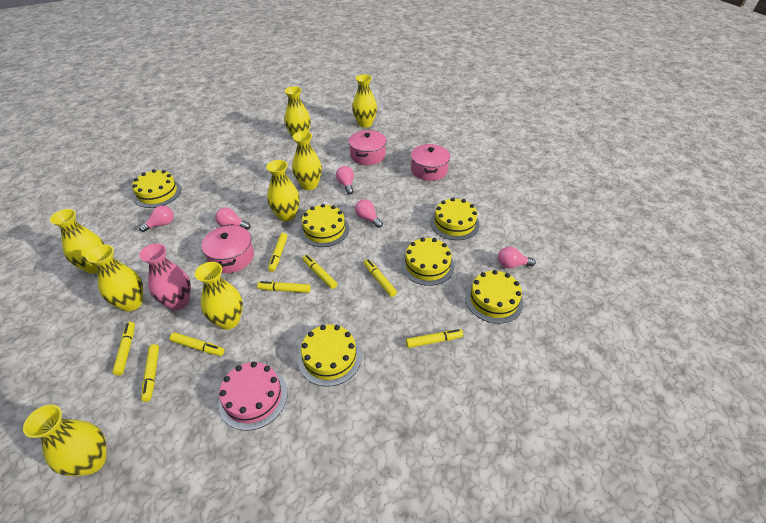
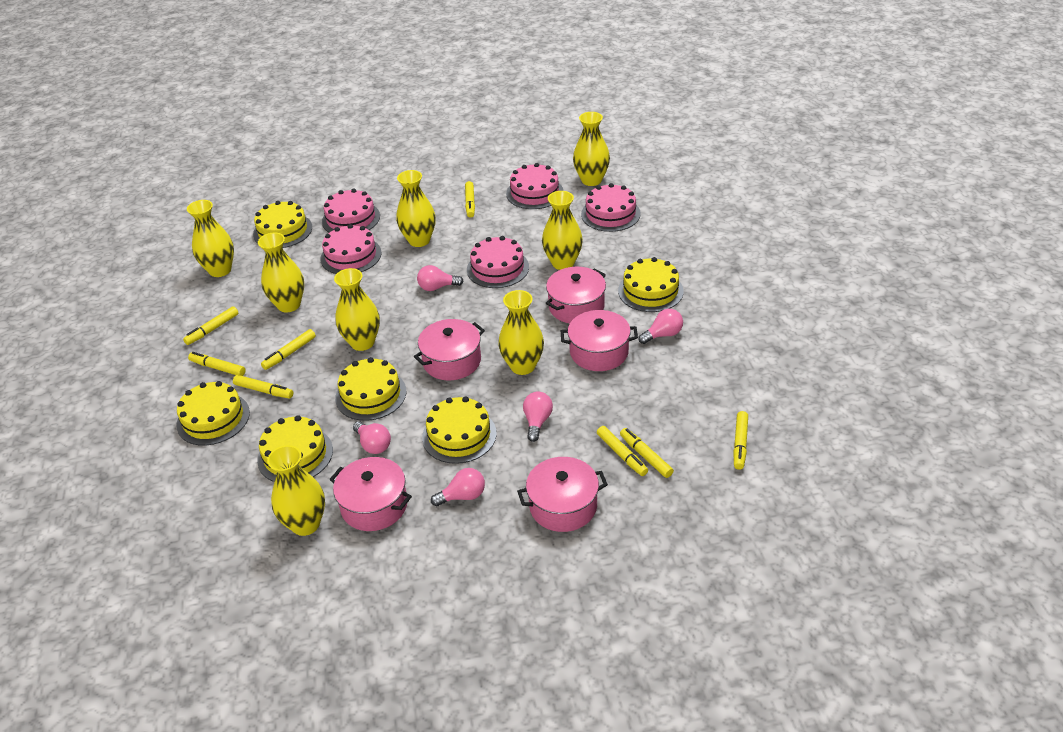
pink cake: [218,362,287,431] = 1 -> [320,224,382,274] [322,189,380,233] [467,236,529,288] [506,163,563,209] [581,183,641,232] = 5
pink pot: [201,224,254,273] [349,130,386,165] [411,144,450,181] = 3 -> [329,457,412,531] [414,319,485,380] [517,457,608,532] [546,267,606,323] [561,310,638,371] = 5
pink vase: [139,243,191,310] = 1 -> none = 0

